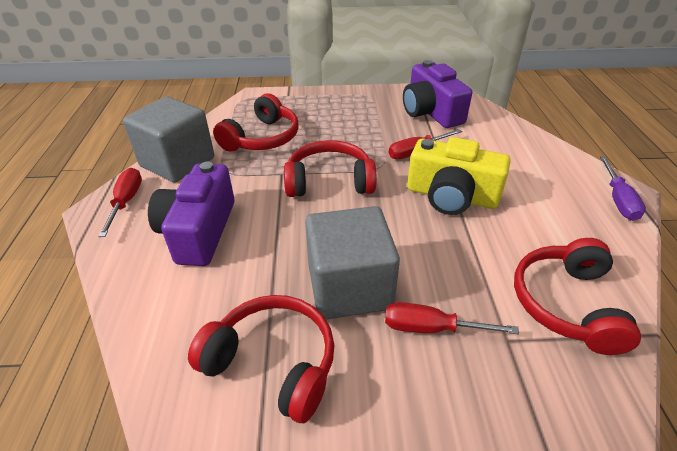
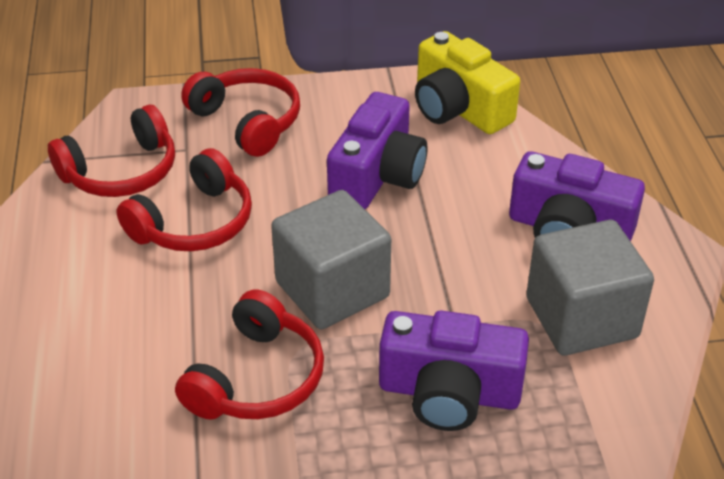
purple camera: [148,162,235,266] [403,60,472,128] = 2 -> [327,92,427,209] [379,310,529,431] [509,151,645,241] = 3
purple screwdriver: [600,156,646,221] = 1 -> none = 0
red screwdriver: [98,168,142,237] [385,302,519,334] [389,129,462,159] = 3 -> none = 0

